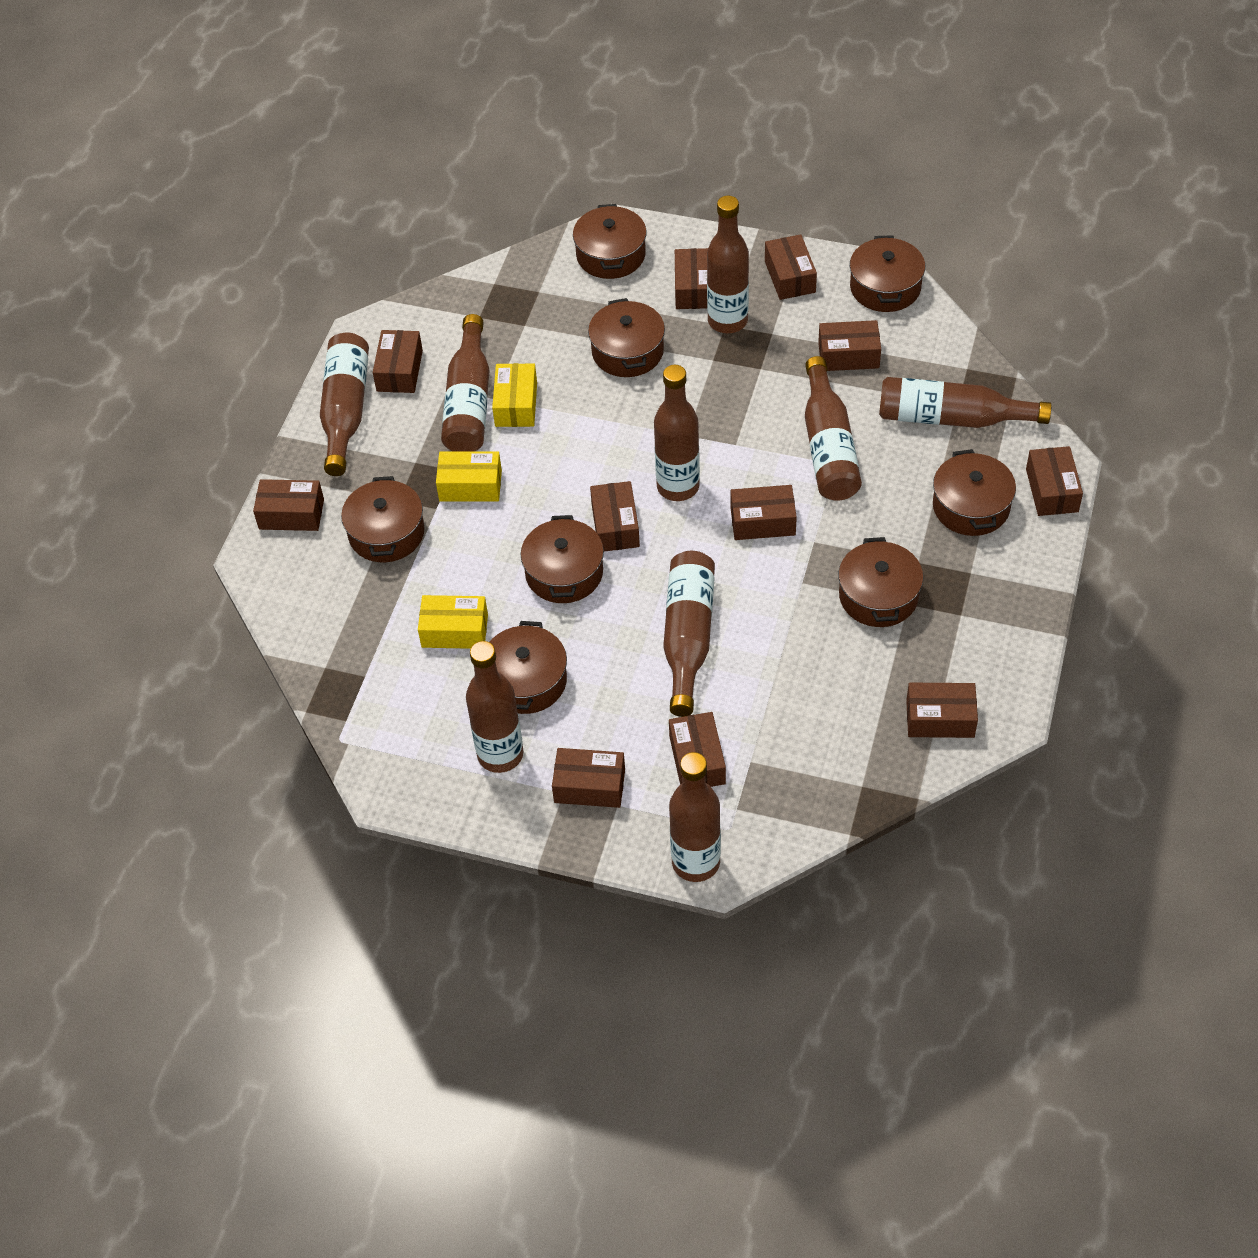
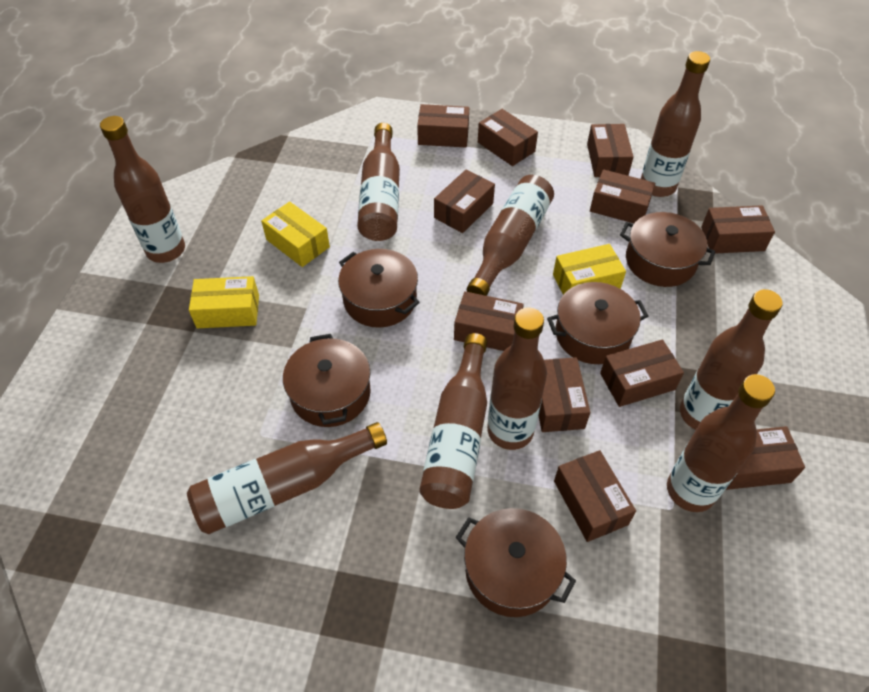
brown pot: [341,476,425,562] [490,621,567,714] [521,515,604,603] [573,204,647,279] [588,298,665,377] [838,537,923,627] [850,235,925,312] [933,449,1016,536] = 8 -> [283,334,371,427] [338,249,420,328] [455,508,576,617] [547,282,648,364] [620,212,715,287] = 5

